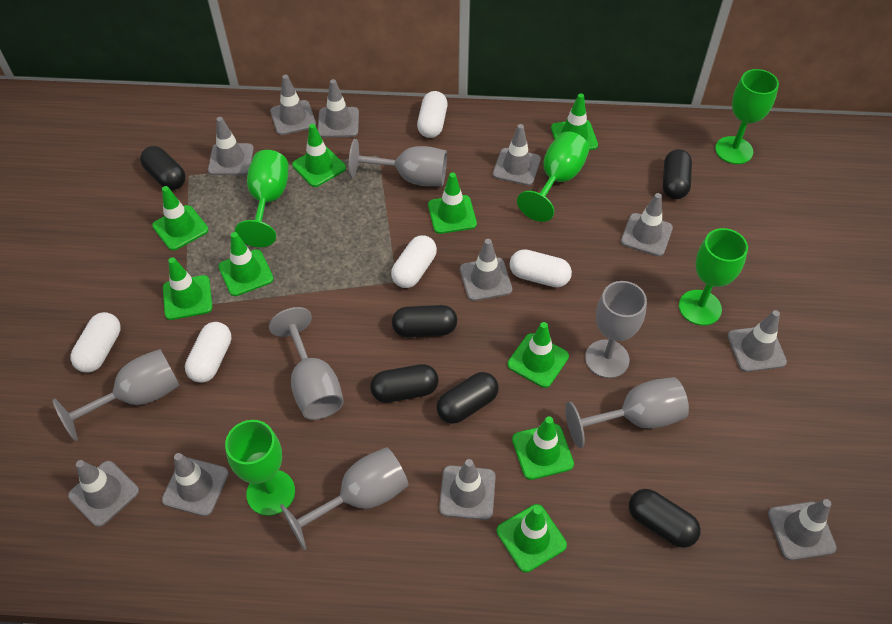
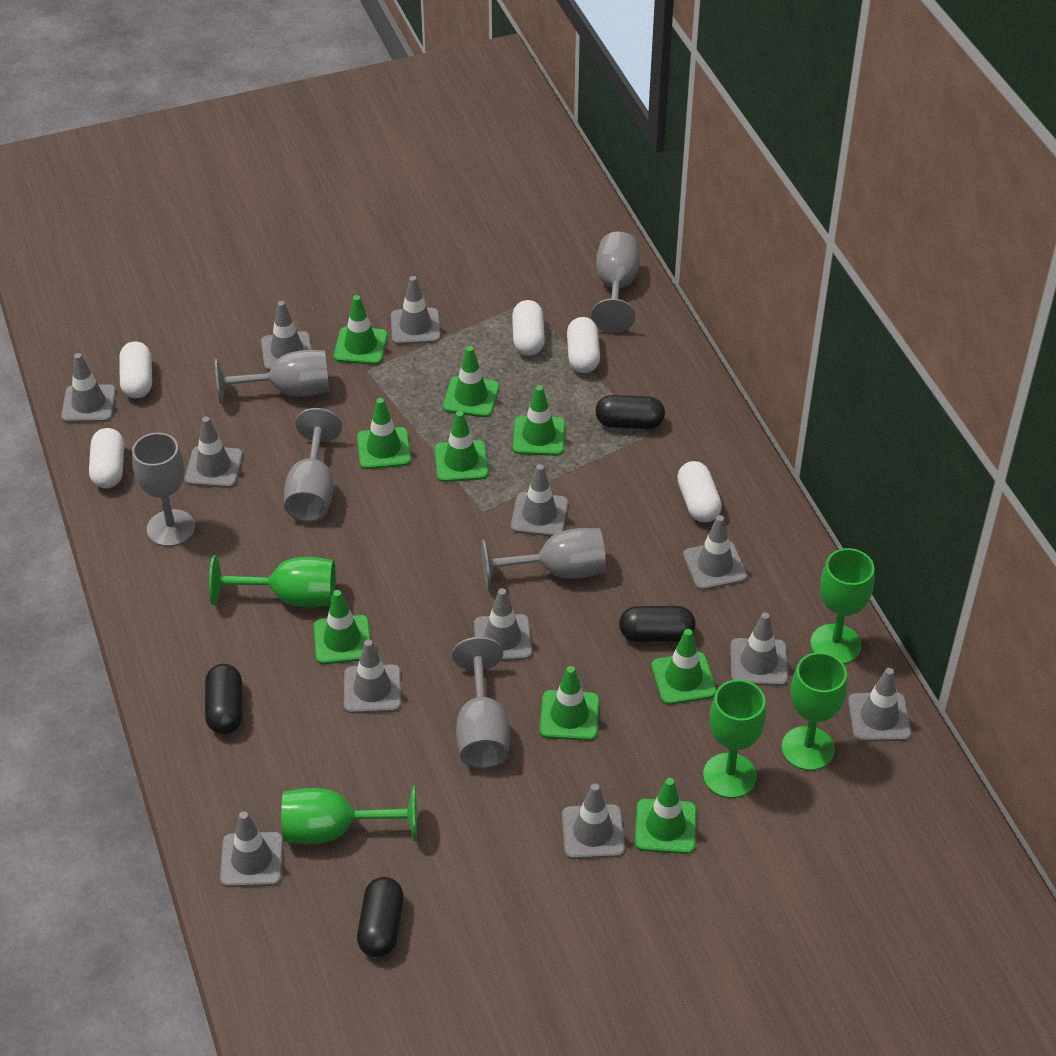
black capsule: [140,146,186,190] [370,364,439,403] [392,305,457,337] [436,372,499,424] [629,489,701,548] [663,149,692,199] = 6 -> [205,664,243,734] [357,877,404,957] [595,395,665,429] [619,606,696,642] = 4
grey traffic cone: [68,460,139,527] [162,453,229,516] [208,117,254,175] [270,75,316,135] [318,79,359,138] [439,459,496,520] [460,239,512,301] [493,124,541,186] [621,193,673,256] [727,310,787,372] [768,499,837,560] = 11 -> [61,353,116,423] [184,417,243,488] [220,811,283,887] [261,301,312,371] [344,639,401,714] [391,276,441,345] [474,588,532,661] [511,464,568,537] [562,783,625,859] [683,515,747,590] [730,612,788,686] [848,668,911,742] = 12

